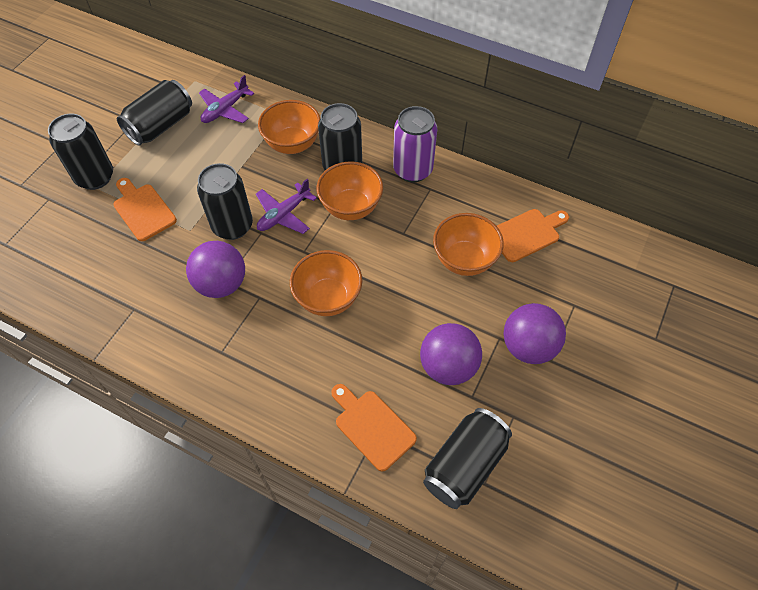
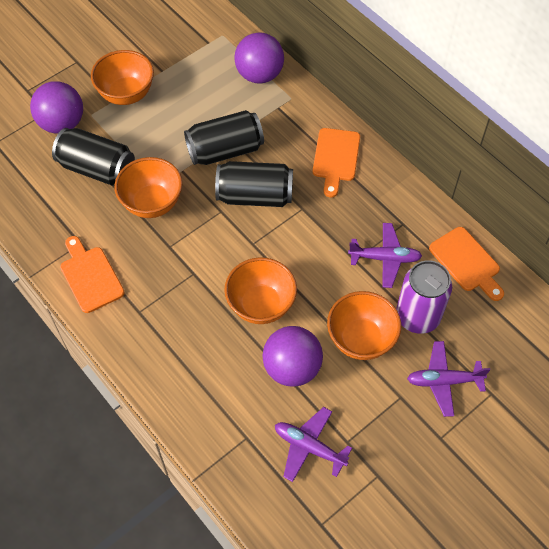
black can: [48,113,113,190] [117,80,192,146] [197,163,253,240] [318,103,362,170] [423,408,512,509] = 5 -> [52,128,135,186] [184,110,264,165] [215,161,293,207] = 3
purple plane: [199,75,254,123] [256,179,317,234] = 2 -> [275,407,352,482] [348,223,422,288] [407,341,490,417] = 3

